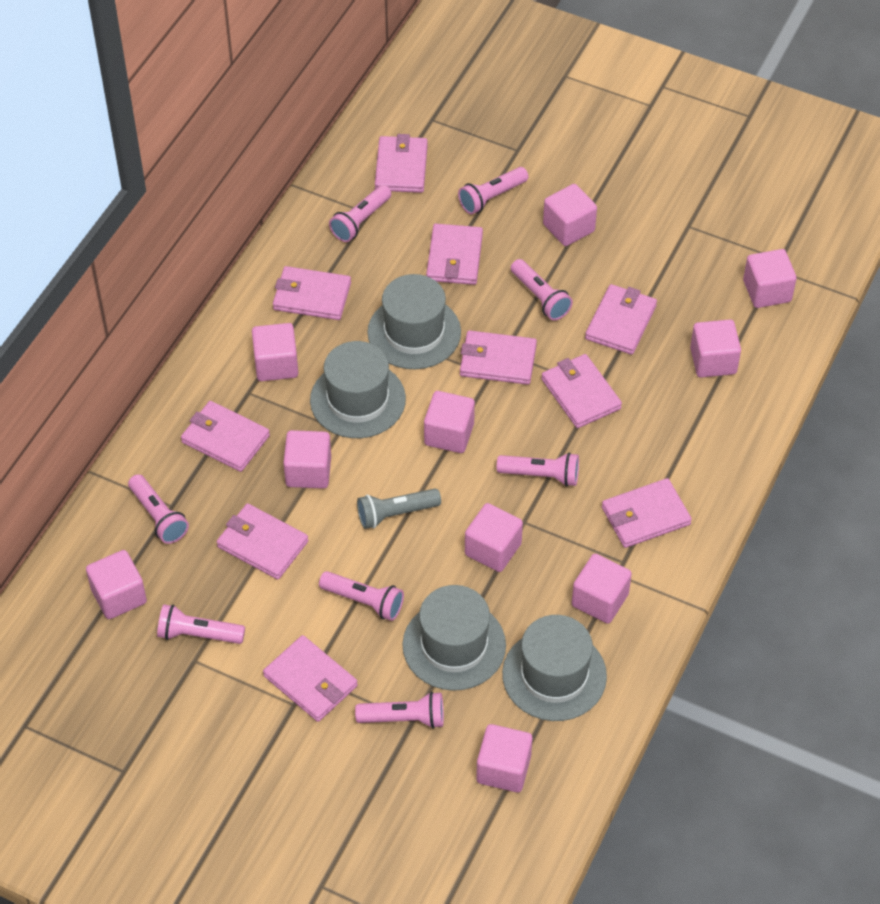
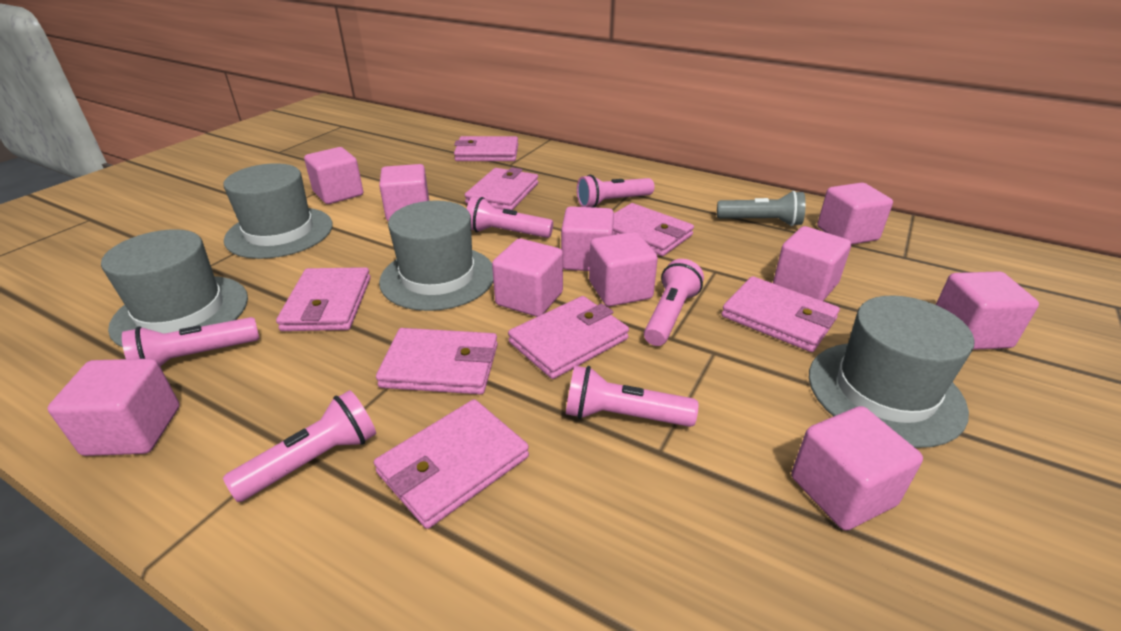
pink flashlight: [128,474,189,544] [157,604,245,644] [319,571,404,621] [329,185,391,242] [355,692,444,729] [458,167,529,214] [497,452,579,486] [511,259,573,320] = 8 -> [122,317,260,366] [223,390,376,502] [467,197,553,238] [566,366,698,427] [577,175,655,208] [644,259,704,346] = 6
pink wallet: [181,401,270,472] [217,503,309,580] [263,635,358,722] [273,266,351,320] [375,134,428,193] [426,224,483,285] [460,330,537,385] [541,354,622,428] [585,284,657,355] [602,478,692,548] = 10 -> [276,267,371,331] [374,399,529,529] [376,328,498,394] [454,136,518,161] [465,167,538,210] [508,296,629,379] [613,203,694,256] [722,276,840,352] = 8

